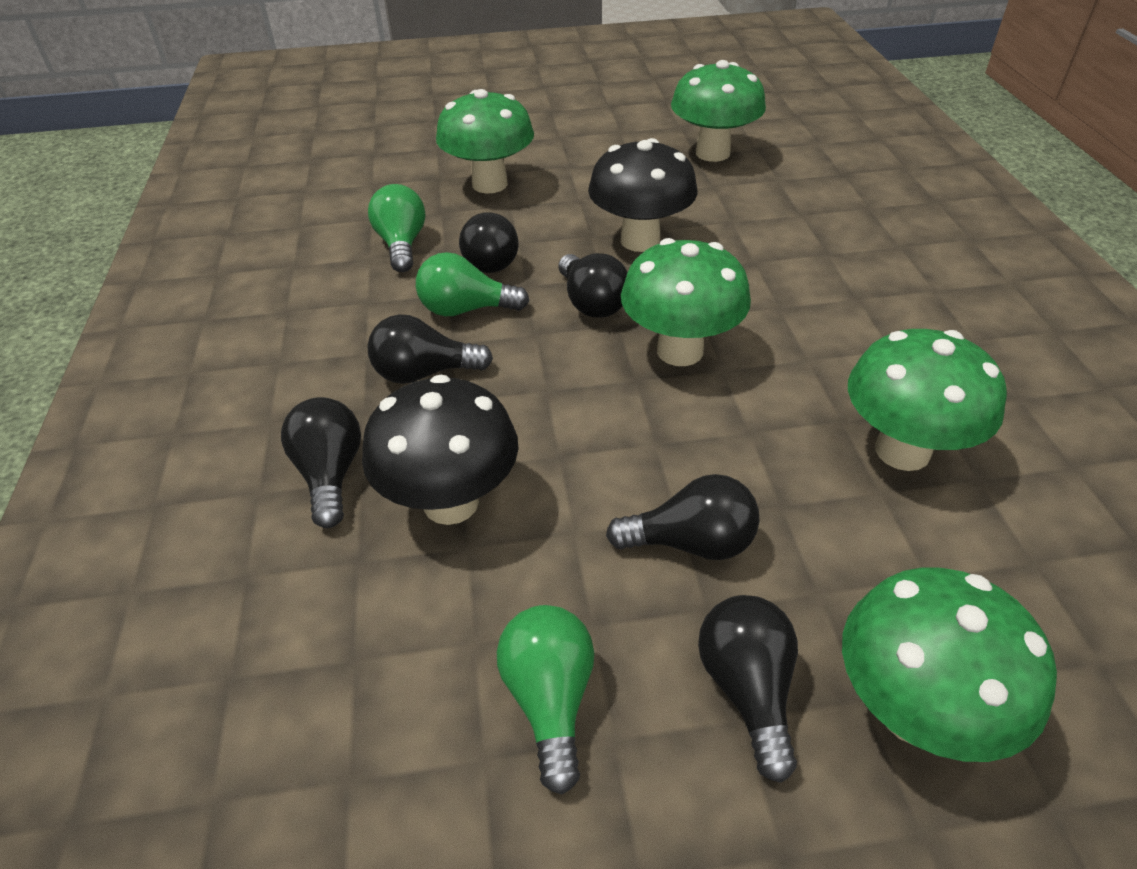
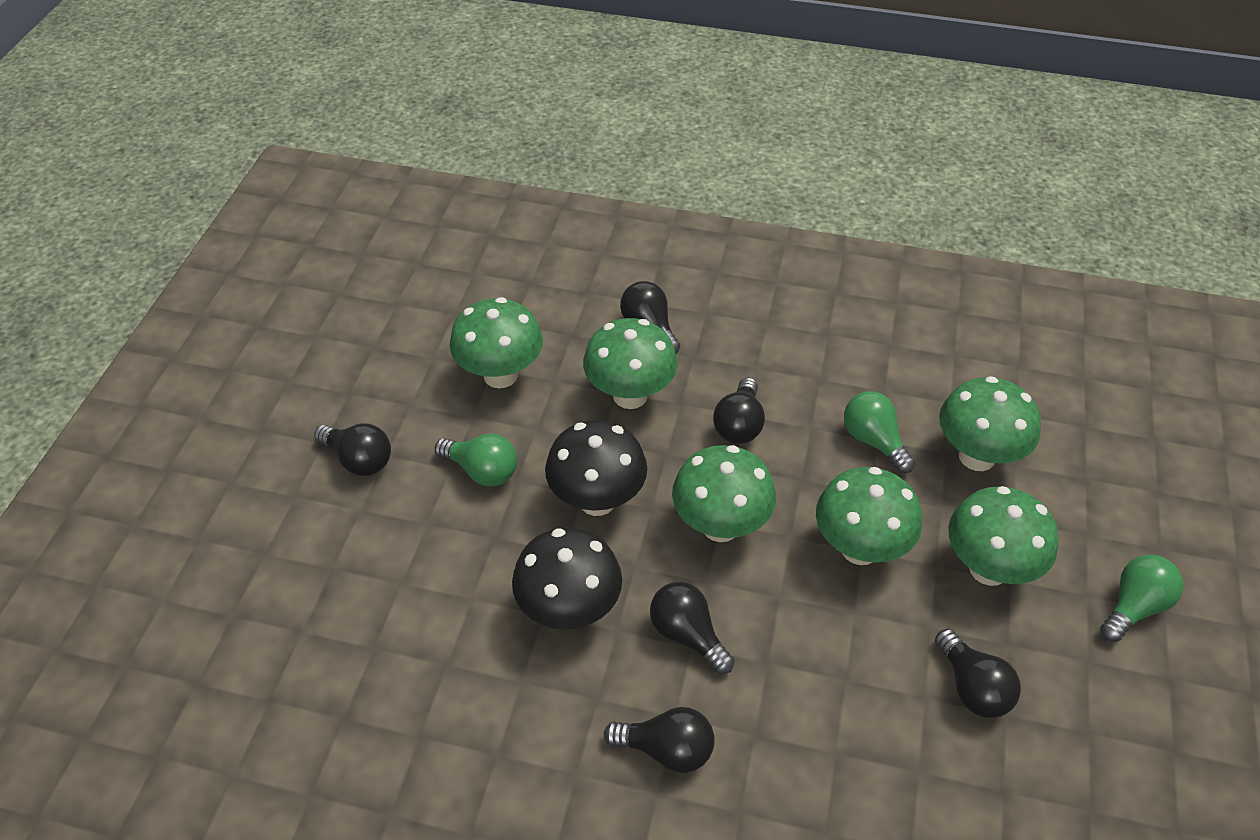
green mushroom: [436,89,534,194] [621,238,751,366] [671,60,766,162] [842,567,1057,762] [848,329,1007,471] = 5 -> [450,297,543,388] [583,318,678,409] [672,445,776,542] [816,467,922,565] [939,376,1041,471] [948,486,1059,586] = 6

